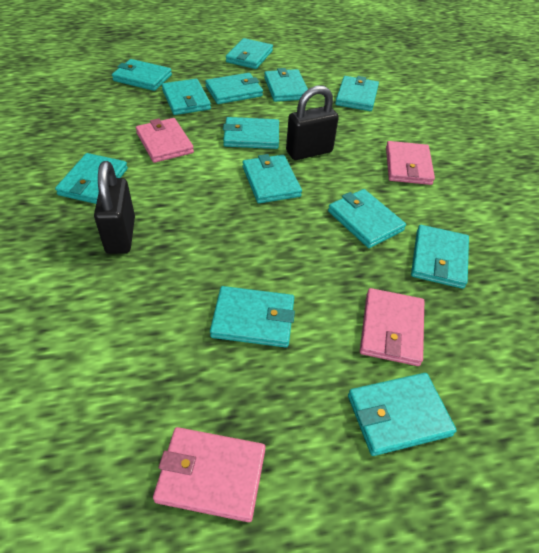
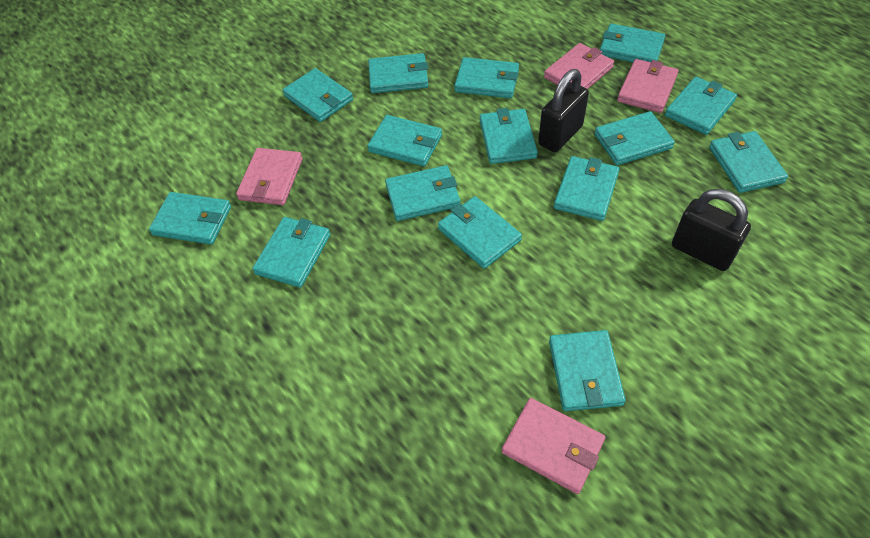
turquoise wallet: [55,153,128,204] [112,59,172,91] [162,79,211,115] [205,73,263,104] [210,286,295,348] [223,117,279,149] [226,38,273,69] [243,154,302,203] [264,68,308,102] [328,189,406,248] [335,76,379,111] [348,373,457,456] [411,225,469,289] = 13 -> [149,192,231,245] [252,217,330,288] [283,68,353,122] [367,115,442,166] [368,53,428,93] [385,165,460,221] [438,196,522,269] [454,57,519,98] [480,108,538,164] [549,330,626,411] [554,156,620,221] [595,111,675,165] [600,23,665,62] [665,77,737,135] [709,131,788,193] = 15

